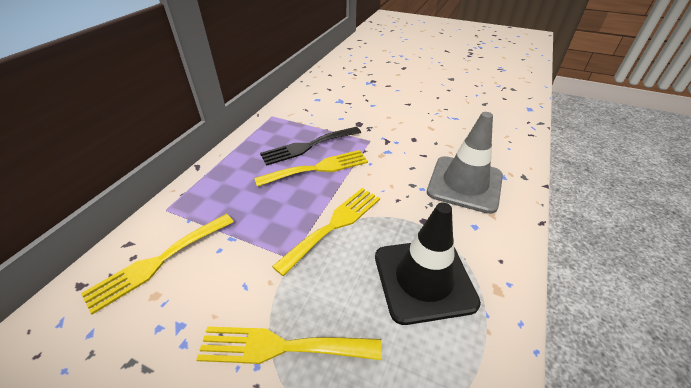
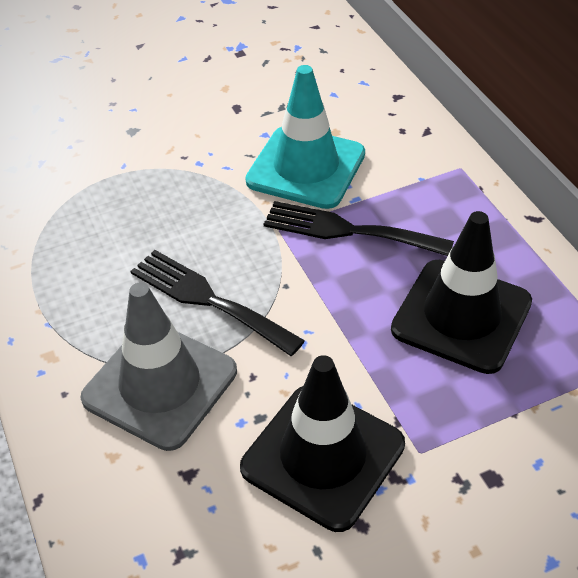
black fork: [260,127,361,166] = 1 -> [130,250,305,356] [264,201,454,256] = 2
black traffic cone: [375,203,481,325] = 1 -> [240,355,405,532] [391,211,532,374] = 2
turquoise traffic cone: none = 0 -> [245,65,365,209] = 1
yellow fork: [81,214,234,315] [196,326,381,364] [254,150,368,187] [272,188,380,276] = 4 -> none = 0

